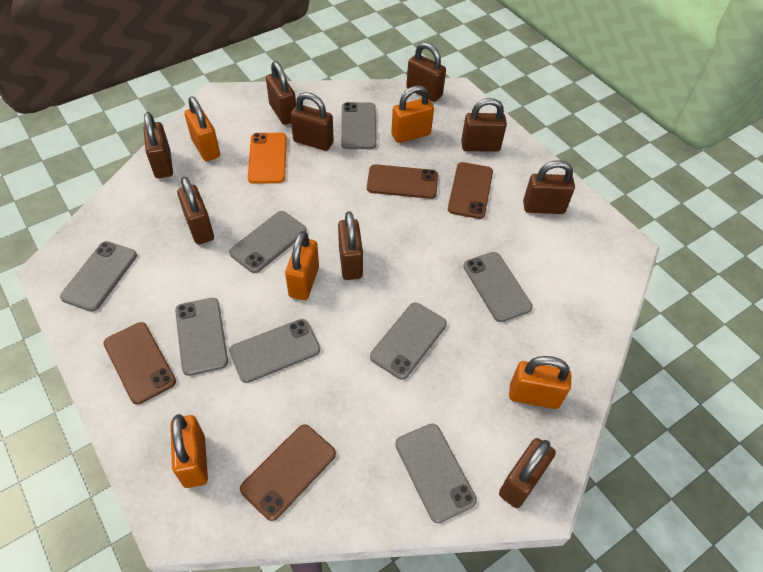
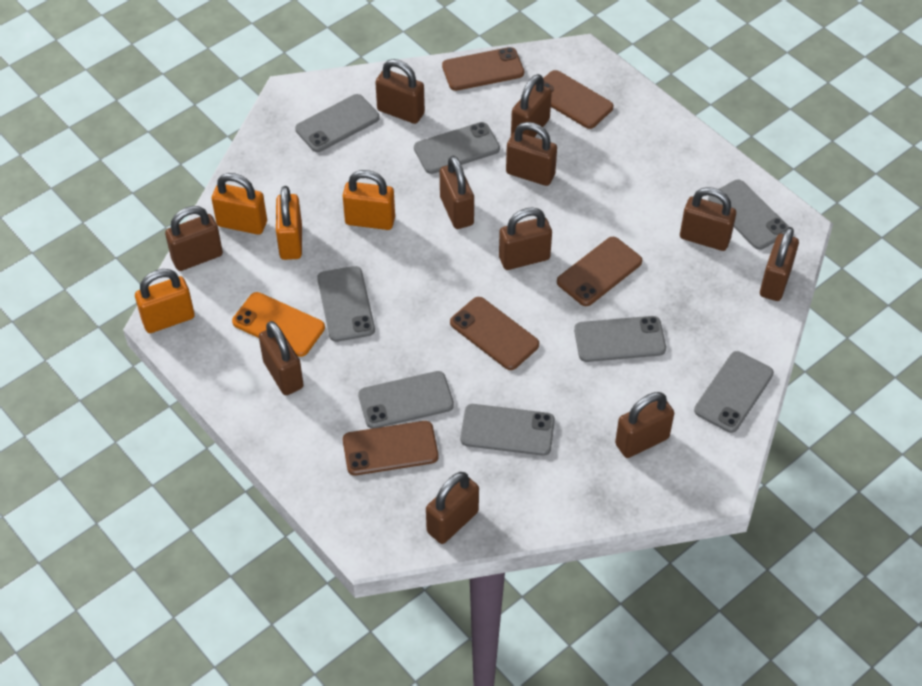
brown padlock: [143,112,173,178] [177,177,214,245] [266,61,296,125] [290,92,334,151] [338,211,363,280] [406,42,446,102] [461,98,507,152] [499,438,556,508] [523,160,575,214] = 9 -> [165,206,223,271] [259,321,304,395] [375,59,425,124] [426,472,479,544] [440,156,474,229] [499,207,552,270] [506,122,557,186] [511,74,552,137] [615,392,674,458] [680,187,736,251] [760,227,799,301] = 11
brown phone: [103,322,176,404] [240,425,336,521] [367,164,438,199] [448,162,493,219] = 4 -> [343,421,438,475] [442,47,524,91] [450,297,539,370] [543,70,613,129] [557,237,642,306] = 5
orange padlock: [170,414,208,488] [184,96,220,161] [285,231,319,300] [391,86,434,143] [509,356,571,409] = 5 -> [135,269,195,333] [212,173,267,235] [276,186,302,260] [342,170,395,230] = 4

